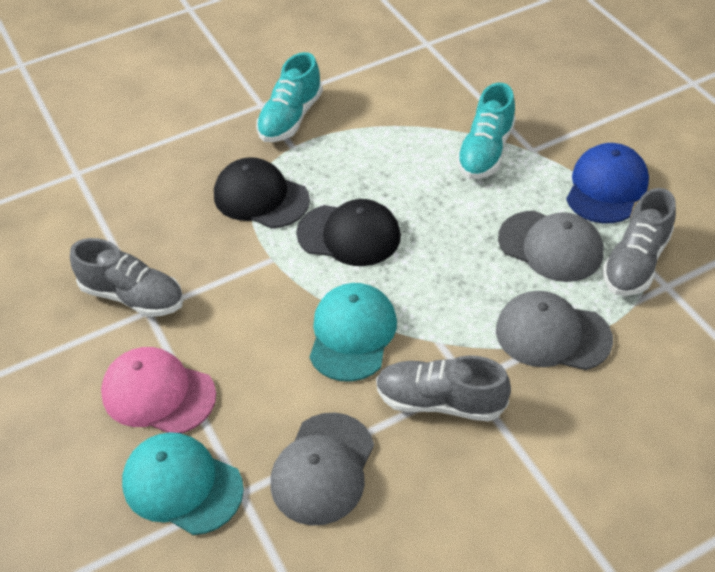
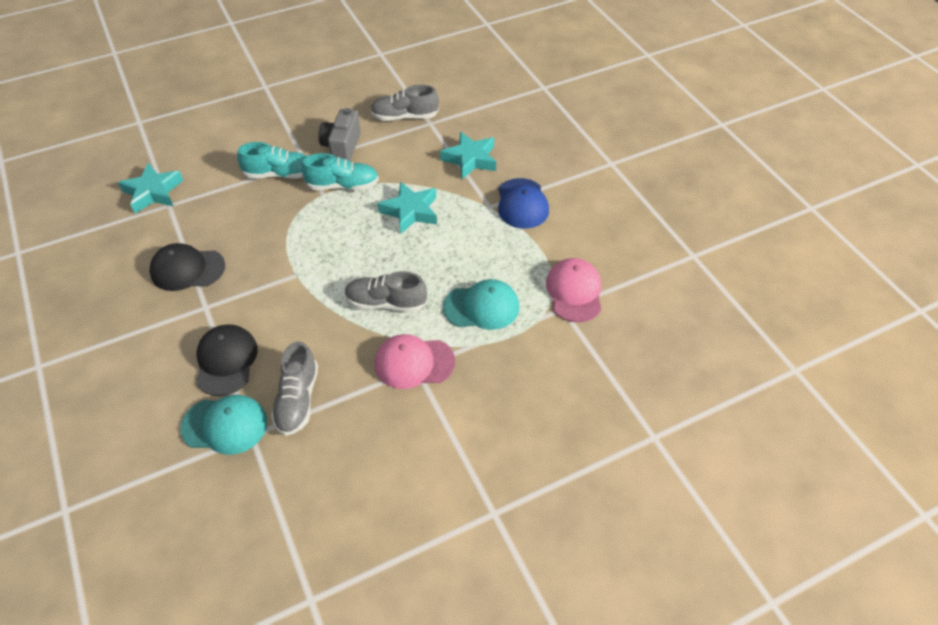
grey camera: none = 0 -> [318,108,361,161] = 1
grey cap: [270,413,374,526] [496,291,613,370] [498,211,603,282] = 3 -> none = 0
pink cap: [101,347,216,433] = 1 -> [374,334,455,389] [546,258,601,322] = 2
turquoise star: none = 0 -> [118,163,184,213] [377,181,437,234] [440,132,496,179] = 3

